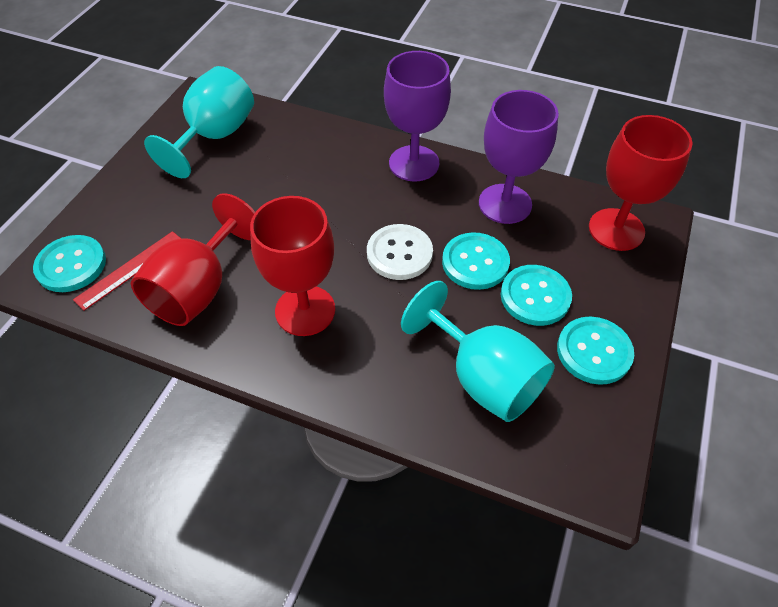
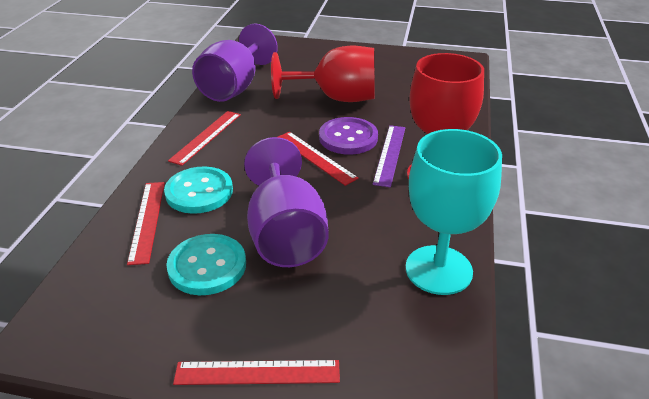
purple button: none = 0 -> [319,117,378,155] = 1
purple ruler: none = 0 -> [373,125,405,187] = 1
red goblet: [131,193,255,326] [250,196,335,336] [589,115,693,251] = 3 -> [271,46,374,102] [407,53,484,180] = 2
red ruler: [73,231,180,311] = 1 -> [127,182,165,265] [168,111,241,166] [173,360,340,385] [278,132,359,186] = 4
turquoise button: [33,235,106,292] [442,232,510,290] [501,265,572,326] [557,317,634,385] = 4 -> [164,166,233,214] [166,234,246,295] = 2
turquoise goblet: [144,66,254,178] [401,281,555,422] = 2 -> [405,129,502,295] = 1
white button: [367,224,433,280] = 1 -> none = 0

